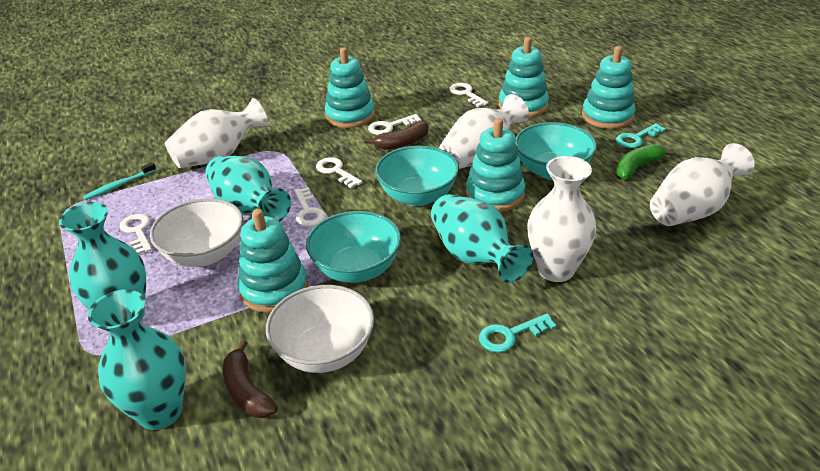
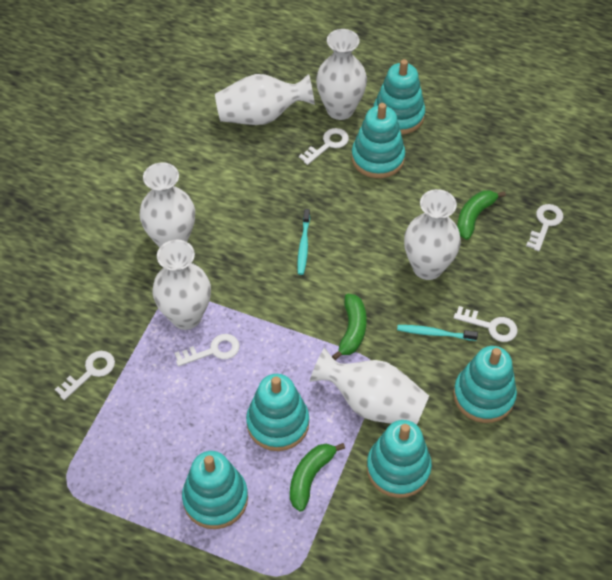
brown banana: [223,340,278,418] [365,121,429,150] = 2 -> none = 0
green banana: [616,144,675,179] = 1 -> [290,443,345,512] [332,294,367,360] [457,190,506,240] = 3
turquoise bowl: [306,211,401,283] [375,146,459,206] [515,122,597,180] = 3 -> none = 0
turquoise key: [479,313,557,353] [616,123,666,148] = 2 -> none = 0
turquoise stacking toy: [238,209,308,313] [325,48,375,128] [466,118,525,211] [499,37,549,117] [582,46,636,129] = 5 -> [182,451,248,529] [246,374,309,451] [352,103,405,178] [367,420,432,498] [373,59,425,135] [453,346,517,423] = 6
turquoise toothbrush: [83,162,156,200] = 1 -> [297,209,310,275] [397,325,478,341] = 2
turquoise vase: [59,202,146,322] [88,289,186,430] [205,156,291,222] [431,194,533,283] = 4 -> none = 0
white bowl: [150,198,243,267] [266,285,374,373] = 2 -> none = 0
white vase: [165,98,269,168] [439,94,529,169] [527,156,596,282] [650,143,755,226] = 4 -> [139,162,195,248] [153,240,211,330] [215,74,315,125] [310,348,429,425] [316,29,367,120] [404,189,461,280] = 6

